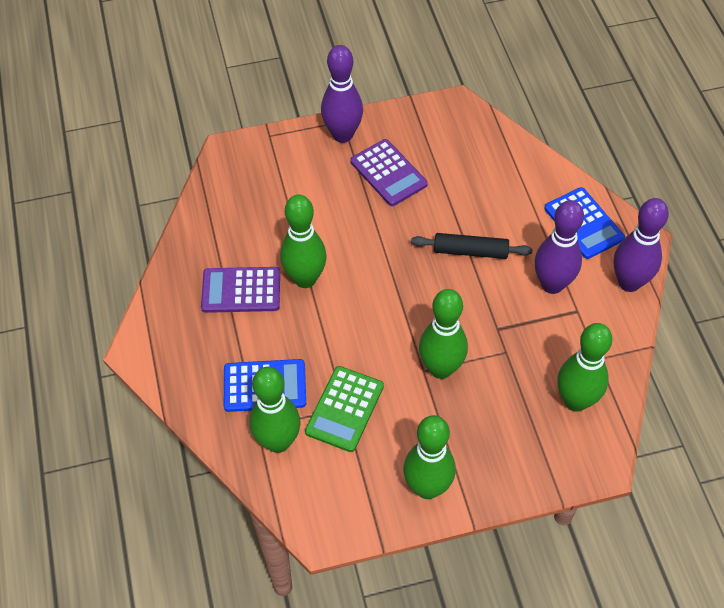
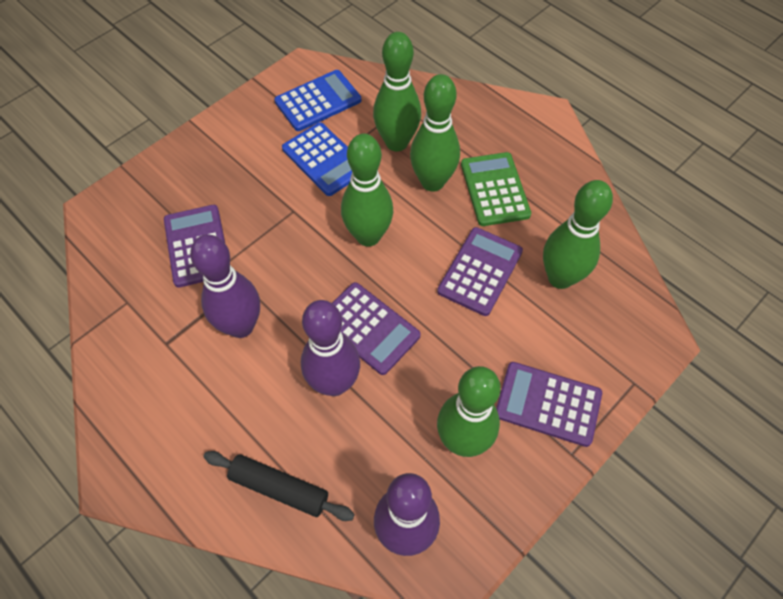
purple calculator: [201,267,280,313] [350,139,428,206] = 2 -> [164,205,225,288] [332,282,421,375] [437,227,523,316] [496,362,602,447] = 4

